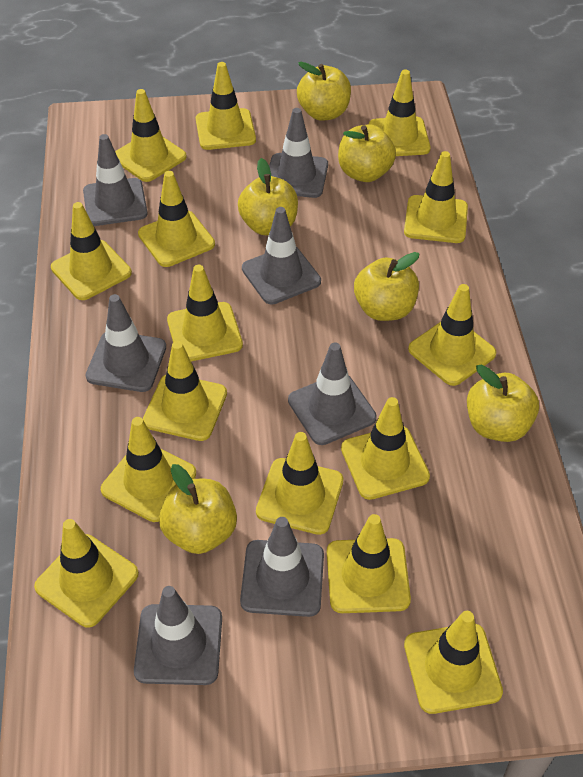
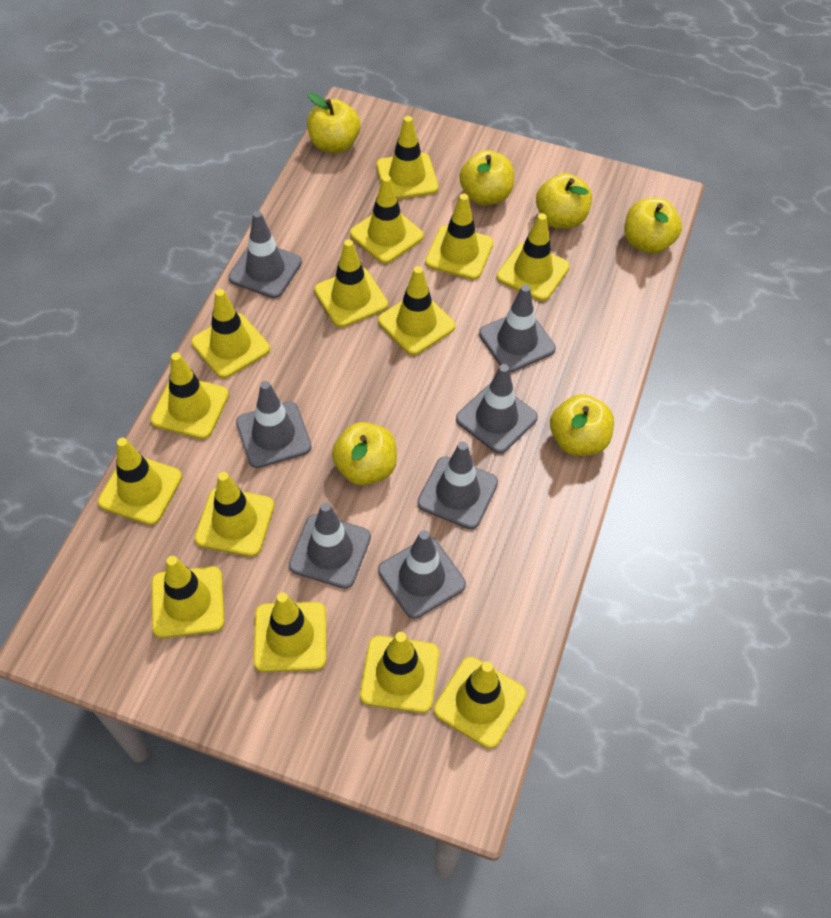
yellow traffic cone: [34,519,139,628] [51,202,132,300] [101,417,196,522] [115,89,187,182] [138,171,215,267] [143,341,227,441] [167,265,243,361] [196,62,256,150] [256,432,343,535] [327,514,411,613] [341,397,430,500] [369,70,431,156] [404,151,468,243] [404,611,503,714] [408,284,496,386] = 15 -> [98,438,182,525] [151,352,229,439] [152,556,224,638] [191,289,270,378] [194,472,274,557] [254,592,326,672] [314,239,388,327] [350,175,424,264] [360,632,439,713] [376,116,438,199] [378,266,455,355] [425,193,494,280] [434,657,526,748] [497,213,570,301] = 14

